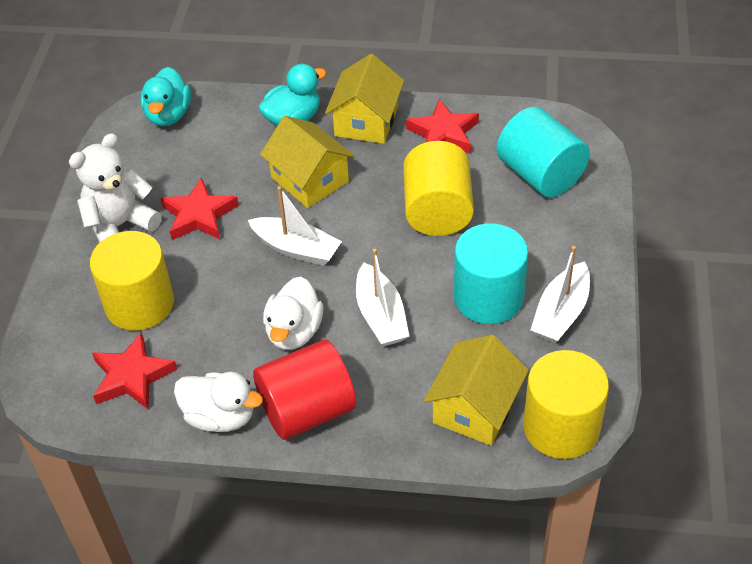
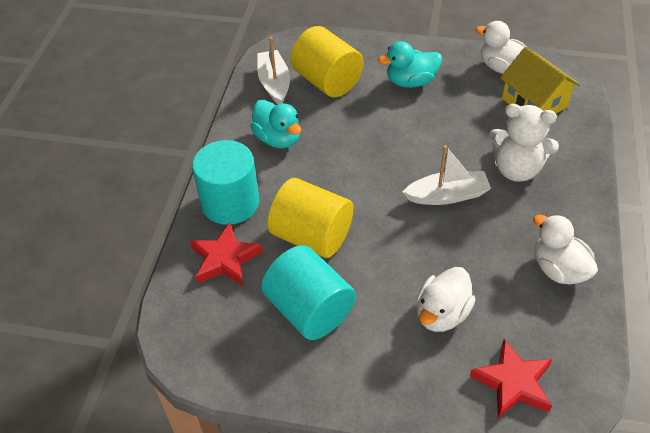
red cylinder: [253,340,356,440] = 1 -> none = 0
red star: [92,332,177,409] [160,177,239,240] [406,99,479,154] = 3 -> [190,222,263,286] [470,339,552,418] = 2
white boat: [248,186,342,266] [356,249,409,346] [531,246,590,343] = 3 -> [257,37,290,104] [403,145,491,205] = 2
white duck: [174,372,263,432] [263,276,323,350] = 2 -> [417,267,476,332] [476,21,527,74] [533,214,598,285] = 3
yellow cylinder: [90,231,174,331] [403,141,474,236] [523,350,609,459] = 3 -> [268,178,353,258] [290,26,363,97] = 2
yellow house: [260,116,355,208] [325,54,404,144] [424,335,529,446] = 3 -> [500,47,580,113] = 1

